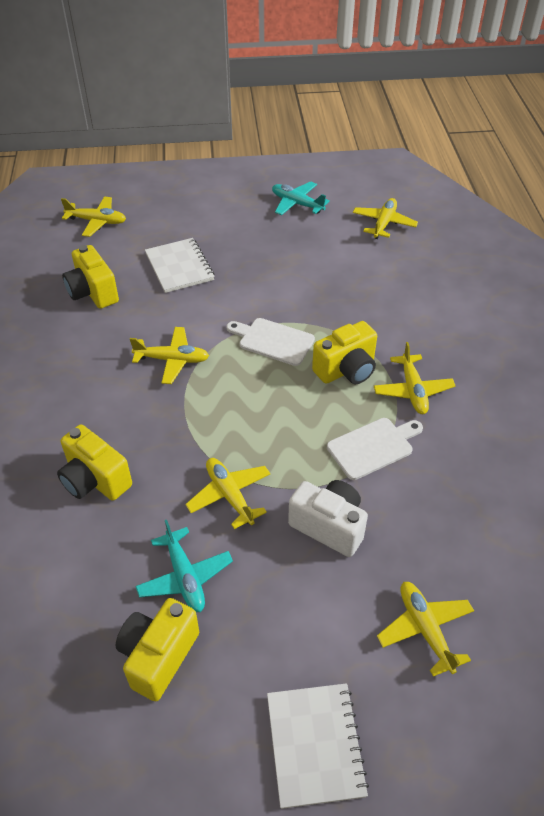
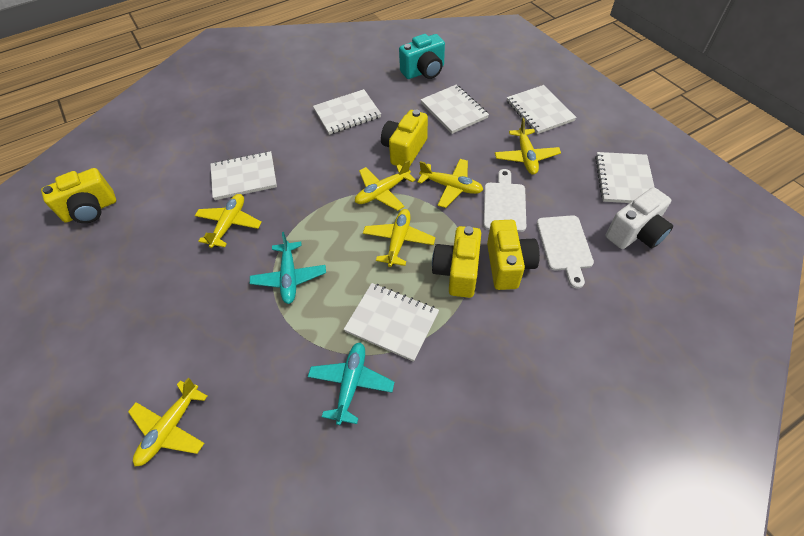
turquoise camera: none = 0 -> [399,34,445,79] = 1
white notebook: [145,238,214,293] [267,683,369,809] = 2 -> [211,151,277,200] [313,89,381,135] [344,283,439,362] [421,84,489,134] [507,85,577,134] [595,152,654,203] = 6

